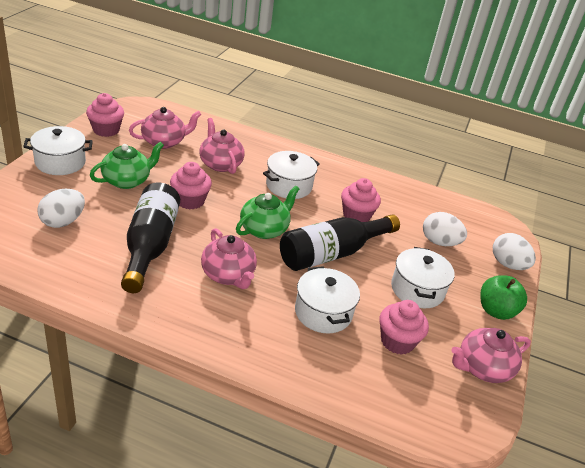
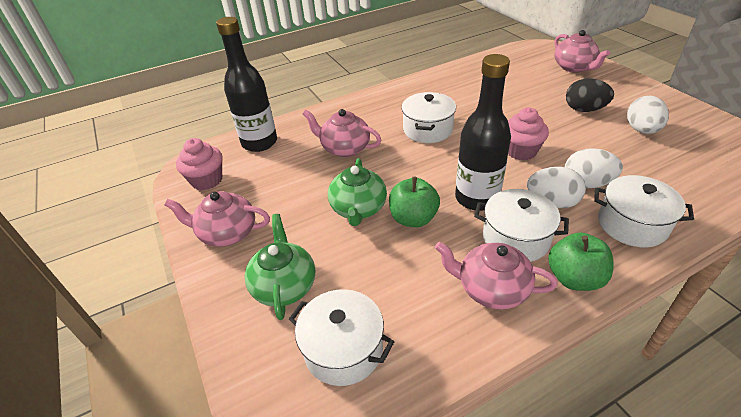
black egg: none = 0 -> [566,78,614,112] = 1
green apple: [480,275,527,320] = 1 -> [389,177,440,227] [548,232,613,291] = 2
pink cupcake: [86,93,124,137] [170,162,212,209] [341,178,381,222] [380,300,429,355] = 4 -> [176,138,223,190] [508,108,549,160] = 2

